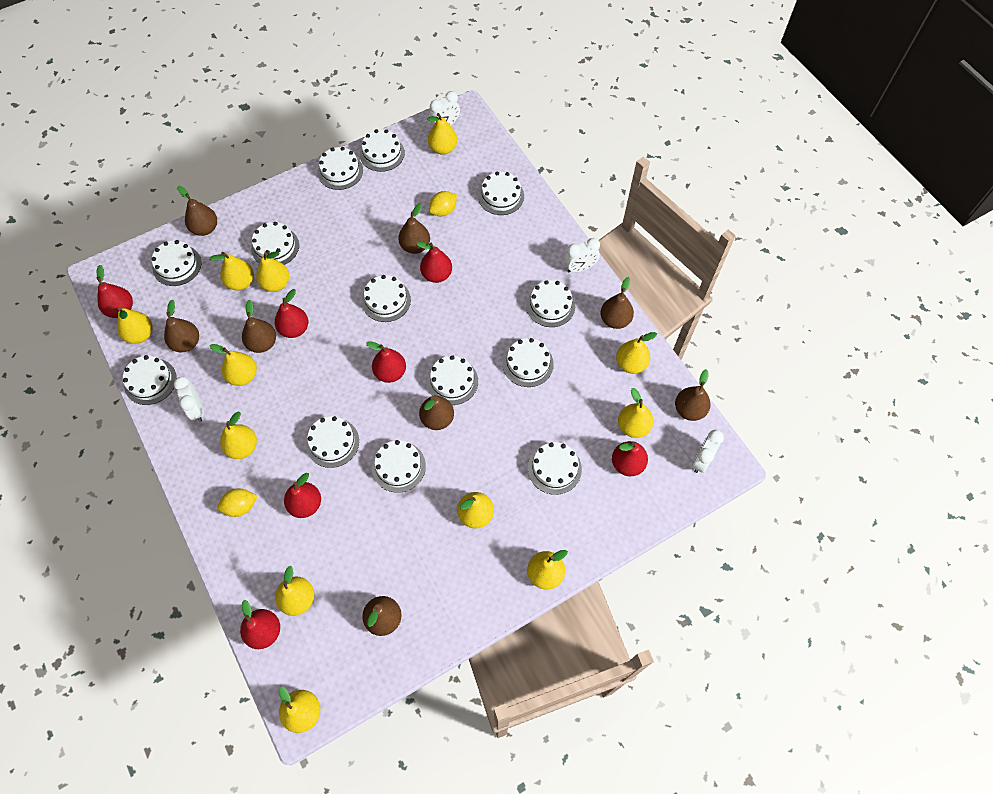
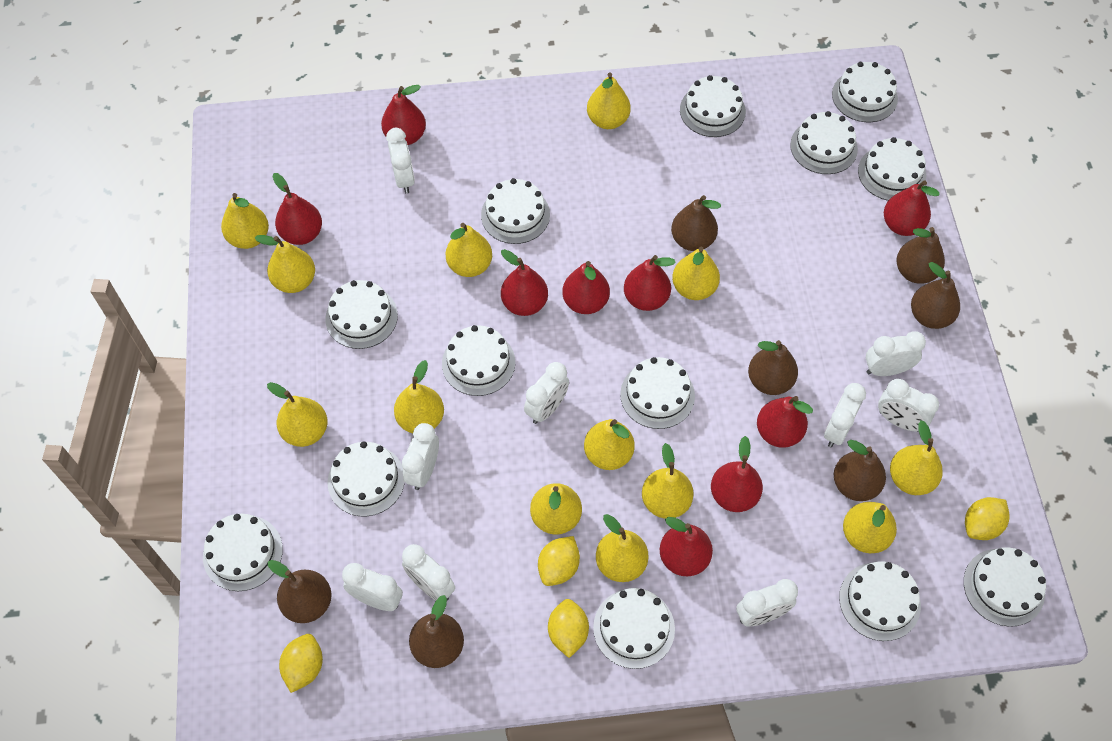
brown pear: [164,300,199,352] [177,186,217,236] [242,300,276,353] [362,596,402,636] [398,203,430,254] [419,395,454,430] [600,277,634,329] [675,369,710,421] = 8 -> [268,560,332,623] [409,595,464,668] [671,195,721,251] [748,340,798,395] [834,440,886,501] [897,227,945,284] [911,262,960,329] = 7
red pear: [97,265,133,318] [240,600,280,649] [275,289,308,338] [284,473,321,518] [366,341,406,383] [416,242,452,283] [612,441,648,476] = 7 -> [272,173,322,245] [381,85,426,145] [501,249,548,316] [562,261,610,314] [624,255,676,311] [660,517,713,576] [711,436,763,512] [757,396,813,448] [884,181,940,236] = 9
white clock: [174,377,204,422] [429,91,460,126] [564,238,600,272] [692,430,724,473] = 4 -> [342,563,403,611] [386,128,415,194] [402,423,439,490] [402,544,455,600] [524,362,569,424] [736,579,798,626] [824,383,866,447] [866,331,926,376] [878,379,939,432] = 9
yellow lemon: [217,488,257,517] [429,191,457,216] = 2 -> [279,634,323,693] [538,536,580,586] [548,599,589,658] [965,497,1010,540] = 4
yellow pear: [117,307,153,344] [209,252,254,290] [210,344,257,386] [220,412,257,459] [256,251,289,292] [275,566,314,616] [279,686,320,733] [427,113,458,155] [457,492,494,528] [527,550,568,590] [616,332,657,374] [618,388,653,438] = 12 -> [221,193,269,249] [255,235,315,293] [267,382,328,447] [394,360,444,434] [445,223,492,277] [530,483,582,535] [584,419,635,470] [587,73,631,129] [596,514,649,582] [642,443,694,519] [672,247,720,300] [843,502,897,553] [890,420,943,495] = 13

